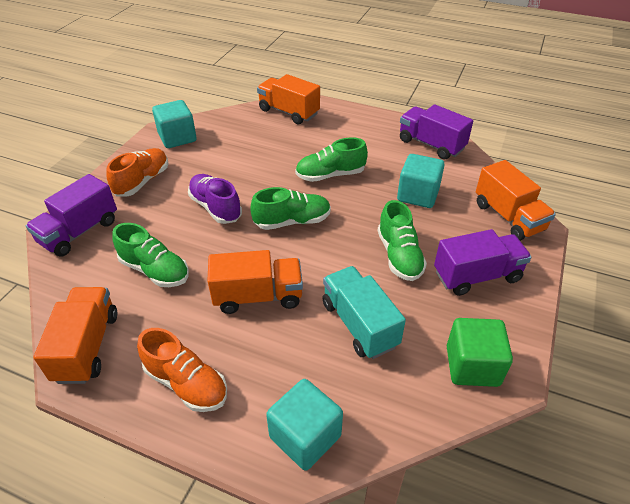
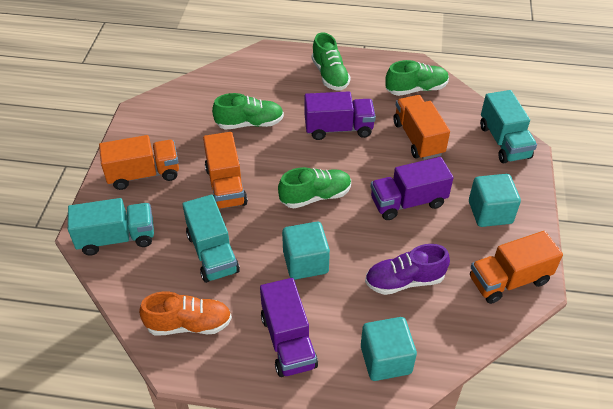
green cube: [447,318,513,387] = 1 -> none = 0
orange shoe: [106,148,168,197] [137,328,227,412] = 2 -> [139,292,232,335] = 1
turquoise truck: [322,266,406,359] = 1 -> [68,198,154,255] [183,195,240,283] [480,90,537,163] = 3

